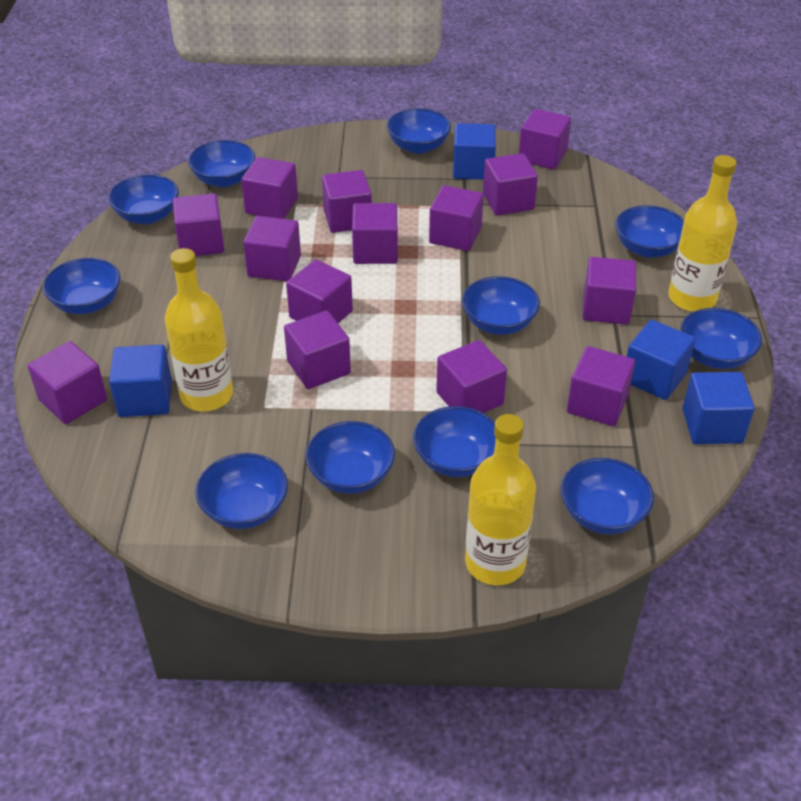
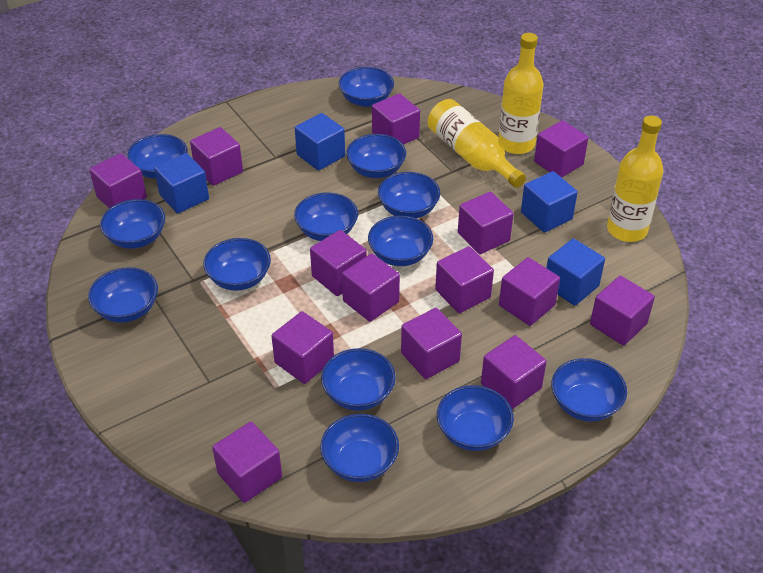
blue bowl: [42,258,120,314] [108,174,179,224] [188,140,255,188] [195,453,288,529] [305,421,395,494] [387,108,451,154] [413,406,496,477] [462,276,540,335] [561,458,654,534] [615,205,684,258] [680,308,762,369] = 11 -> [88,267,158,323] [100,199,165,249] [127,134,188,179] [203,238,271,291] [294,192,358,241] [320,414,399,482] [321,348,396,411] [339,67,394,107] [346,134,406,178] [368,215,433,266] [378,172,440,218] [437,385,514,451] [551,358,627,422] = 13

